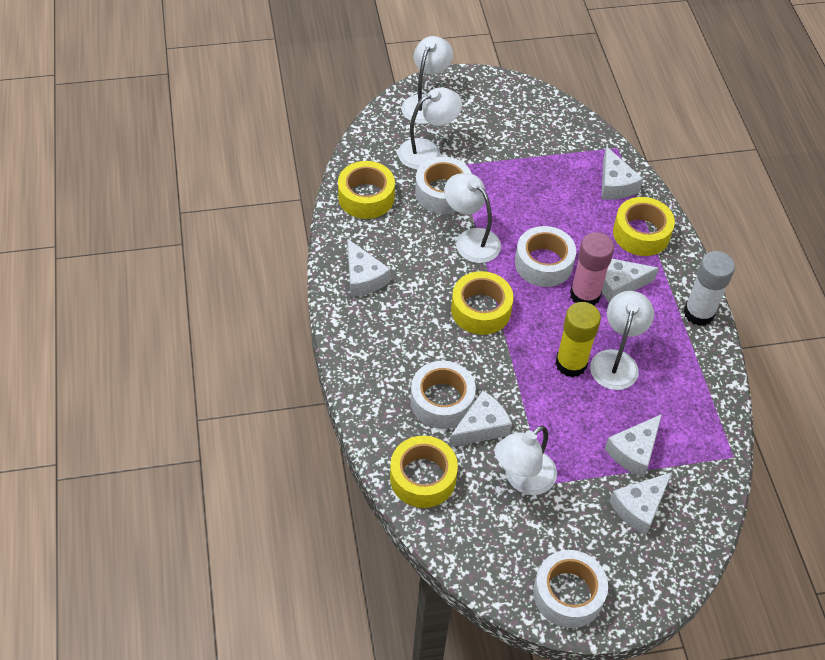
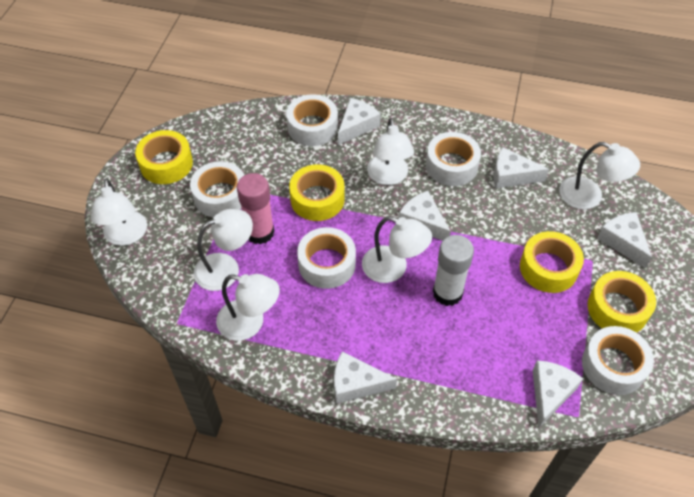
white lamp: [398,87,462,170] [402,36,453,124] [444,173,501,263] [495,425,557,495] [590,291,654,390] = 5 -> [91,179,147,246] [194,209,253,291] [216,274,280,341] [362,216,432,283] [367,118,414,185] [560,142,640,209] = 6
white tape: [410,361,476,429] [415,157,472,214] [515,226,576,287] [533,550,608,628] = 4 -> [190,161,244,217] [286,94,338,146] [297,227,356,289] [426,132,481,186] [582,326,654,395] = 5
yellow glue stick: [555,302,601,377] = 1 -> none = 0

